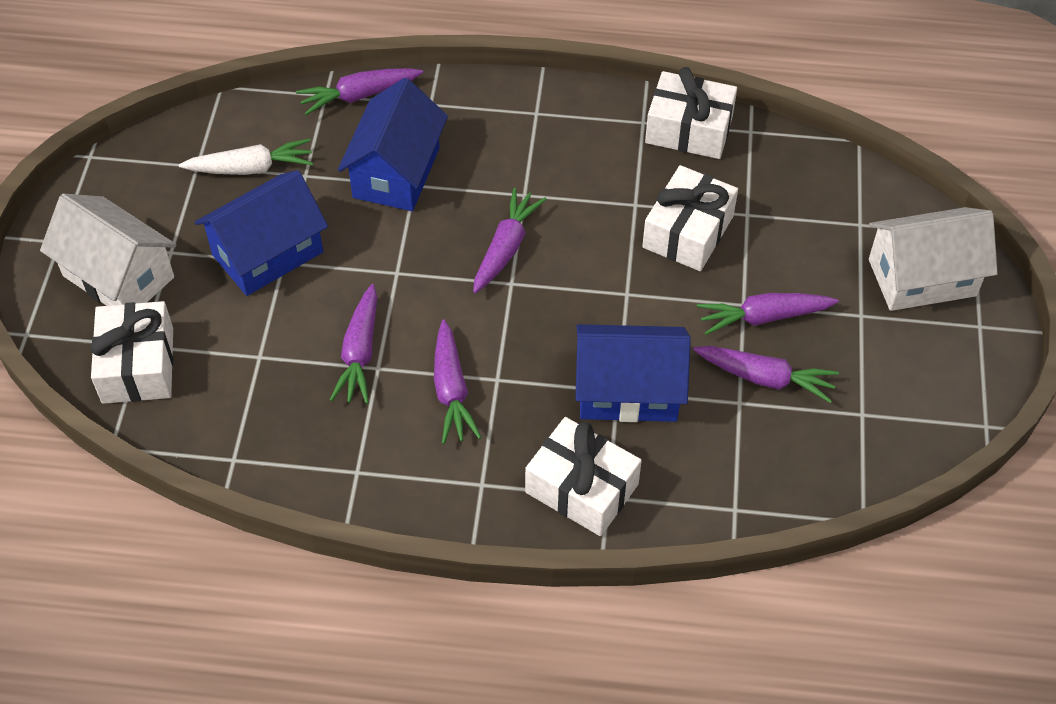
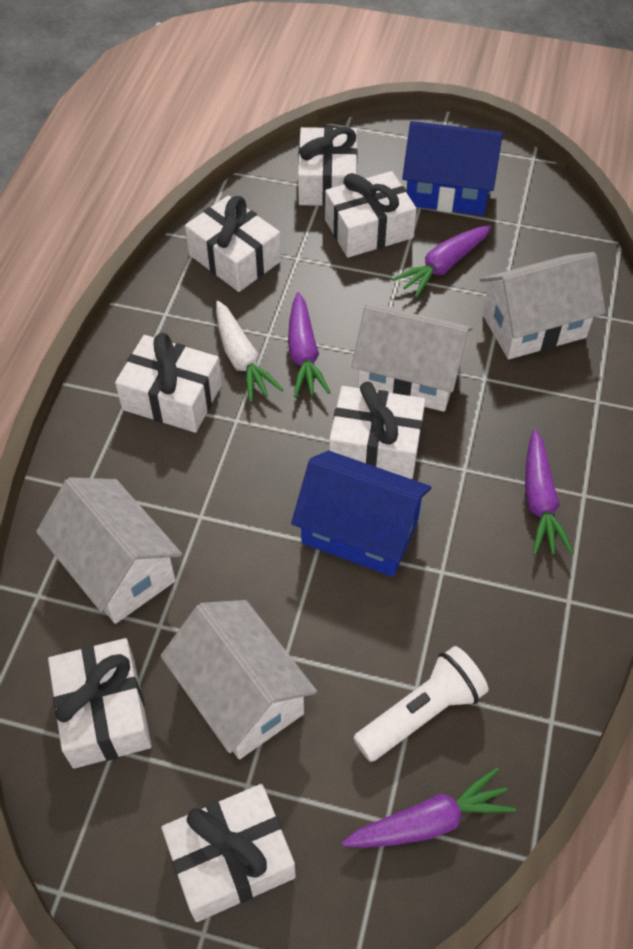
blue house: [195,170,328,296] [338,78,448,211] [575,324,691,422] = 3 -> [291,451,431,577] [402,121,503,216] = 2
purple carrot: [296,68,423,115] [330,284,377,404] [434,320,482,444] [473,188,546,293] [694,346,839,403] [697,293,839,335] = 6 -> [288,292,331,397] [342,767,516,848] [392,225,491,298] [525,429,574,555] = 4
white flashlight: none = 0 -> [354,646,489,762] = 1
white gift: [90,301,173,404] [525,417,642,536] [642,165,738,271] [645,67,737,159] = 4 -> [48,638,152,769] [115,333,222,433] [161,784,296,922] [185,195,281,292] [298,127,358,206] [325,171,417,258] [329,381,425,479] = 7
white house: [40,193,177,306] [869,207,998,311] = 2 -> [36,477,182,624] [160,600,317,759] [351,304,472,412] [480,252,606,359] = 4

